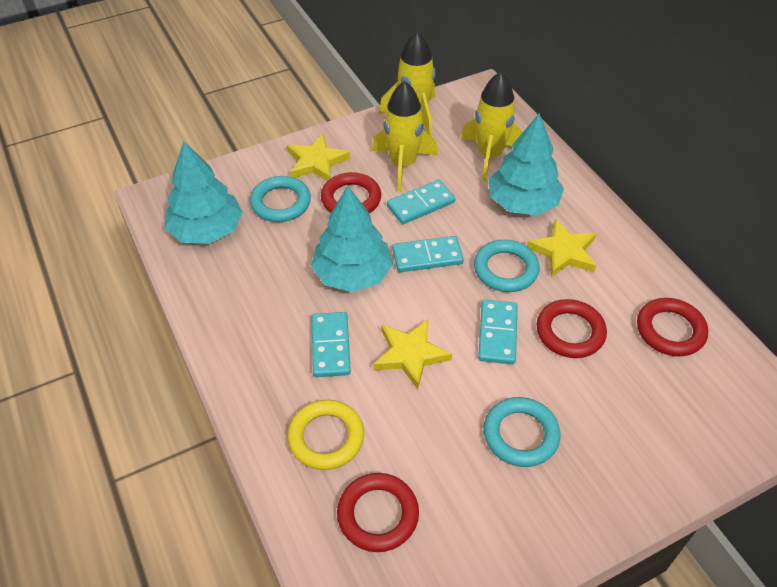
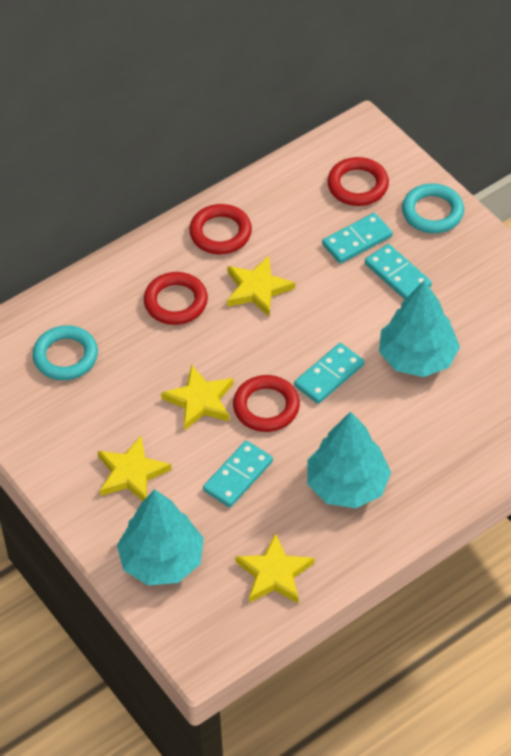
turquoise ring: [250,176,311,222] [474,240,540,292] [483,397,561,467] = 3 -> [32,325,98,380] [402,183,464,233] = 2
yellow ring: [288,400,364,470] = 1 -> none = 0
yellow rocket: [372,81,438,192] [379,32,435,136] [460,72,523,181] = 3 -> none = 0
yellow star: [287,134,350,181] [373,319,452,389] [527,219,596,277] = 3 -> [98,436,172,501] [161,365,233,430] [227,256,295,316] [235,533,314,603] = 4

